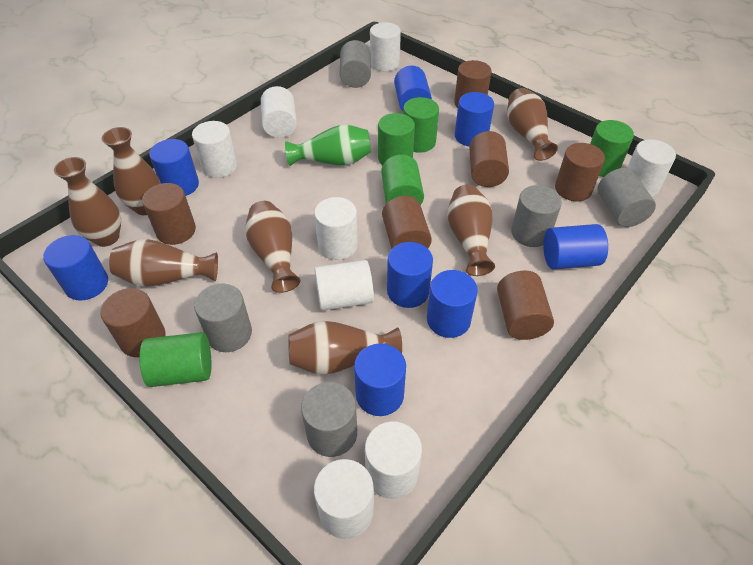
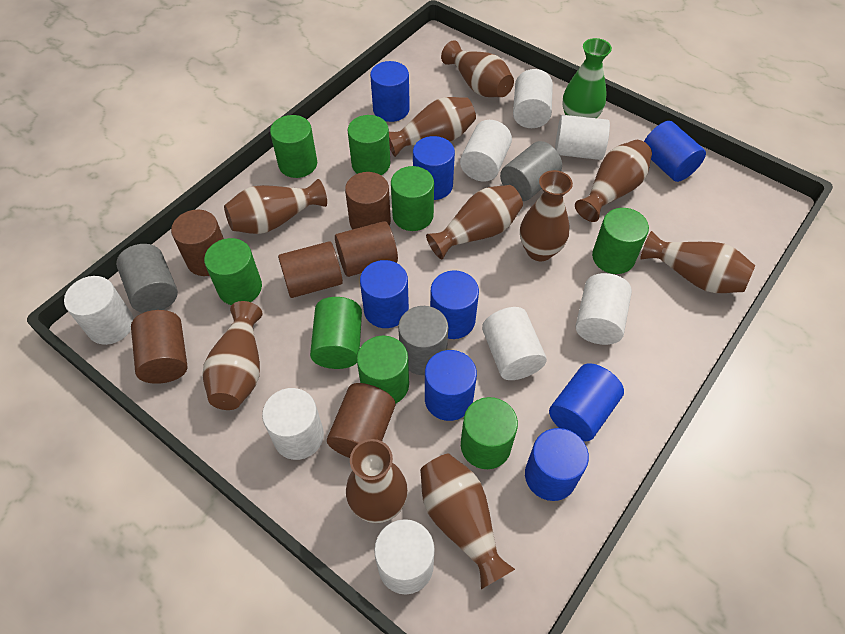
brown cylinder: [100,288,166,357] [142,183,196,245] [382,196,432,249] [454,60,492,108] [469,131,509,187] [497,270,554,340] [555,143,605,202] = 7 -> [131,310,188,384] [171,210,224,276] [278,241,343,298] [327,383,395,458] [335,221,398,277] [345,172,391,229] = 6
brown vase: [54,157,121,247] [102,127,160,215] [109,239,218,287] [245,201,300,293] [288,321,402,375] [447,185,495,276] [507,88,558,161] = 7 -> [203,301,262,410] [224,179,327,234] [346,439,408,523] [389,97,476,157] [420,453,515,589] [426,185,523,260] [441,40,514,97] [520,170,573,261] [575,140,652,222] [640,231,755,293] = 10
green cylinder: [139,332,211,387] [378,113,415,165] [381,155,424,205] [403,97,439,153] [590,120,634,177] = 5 -> [204,238,262,305] [270,115,317,178] [310,297,362,369] [347,115,390,175] [357,336,409,404] [391,166,434,231] [461,397,518,469] [592,208,649,274] = 8
grey cylinder: [194,284,252,352] [301,382,357,457] [340,40,371,88] [511,185,562,247] [597,168,656,227] = 5 -> [116,244,178,313] [398,306,448,375] [500,141,562,201] = 3

